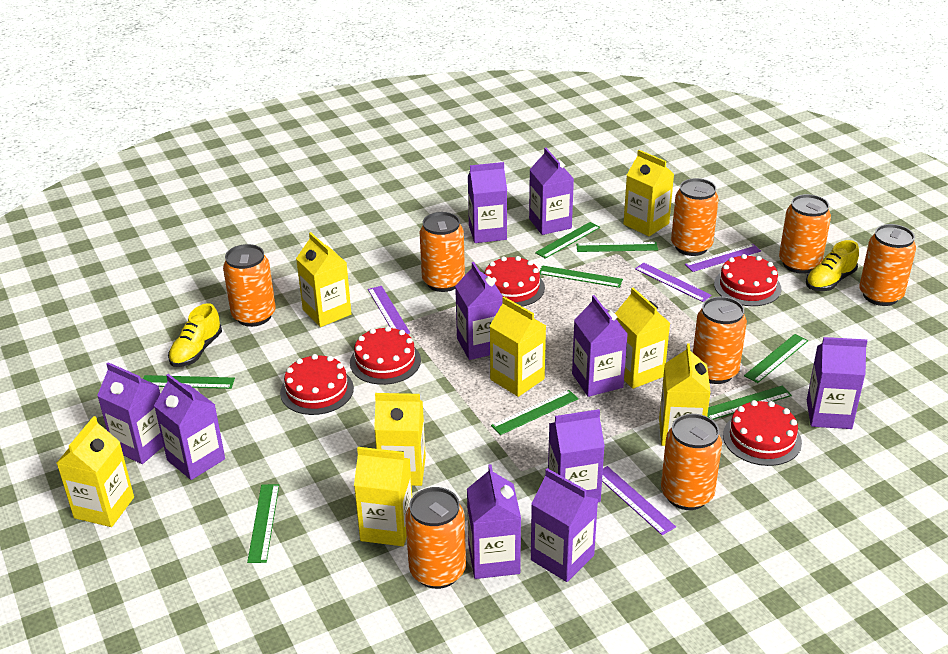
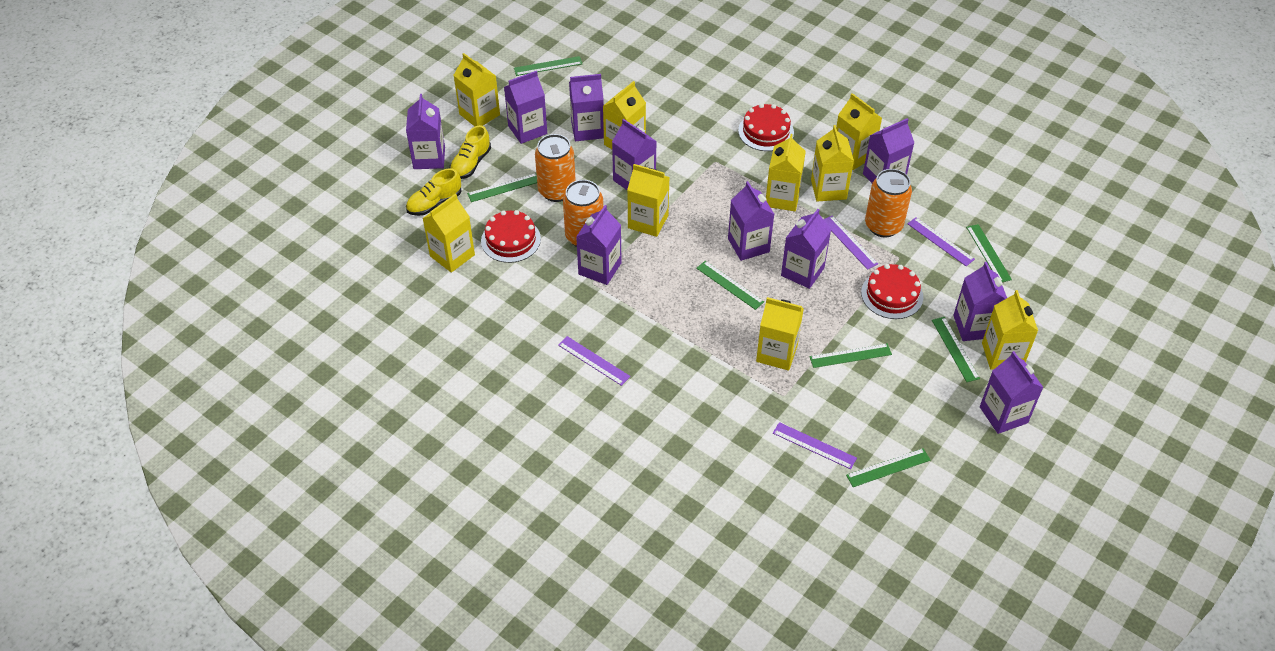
green ruler: [143,375,235,389] [247,484,279,563] [491,390,579,435] [535,222,600,259] [539,265,623,288] [576,242,658,252] [707,385,792,420] [744,334,808,383] = 8 -> [467,173,537,202] [514,56,582,76] [696,261,764,310] [809,343,892,368] [846,448,930,487] [932,317,980,382] [966,224,1012,282] = 7
orange can: [223,244,275,327] [405,487,466,589] [420,212,465,292] [661,414,722,510] [671,178,719,256] [693,297,747,384] [779,194,831,274] [859,224,916,306] = 8 -> [535,134,576,202] [563,180,603,247] [865,169,912,237] = 3
red cake: [280,354,354,415] [350,326,421,385] [484,256,545,307] [714,254,781,306] [723,400,802,466] = 5 -> [481,210,541,263] [738,104,794,151] [861,264,923,319] = 3
yellow carton: [57,416,134,527] [296,232,351,327] [354,447,412,546] [374,393,426,486] [490,297,546,397] [615,288,670,389] [623,150,674,236] [659,343,711,446] = 8 -> [422,194,475,273] [454,53,500,126] [603,81,646,149] [627,164,670,237] [756,297,804,371] [766,134,806,211] [811,125,854,202] [836,93,882,170] [982,290,1038,370] = 9

